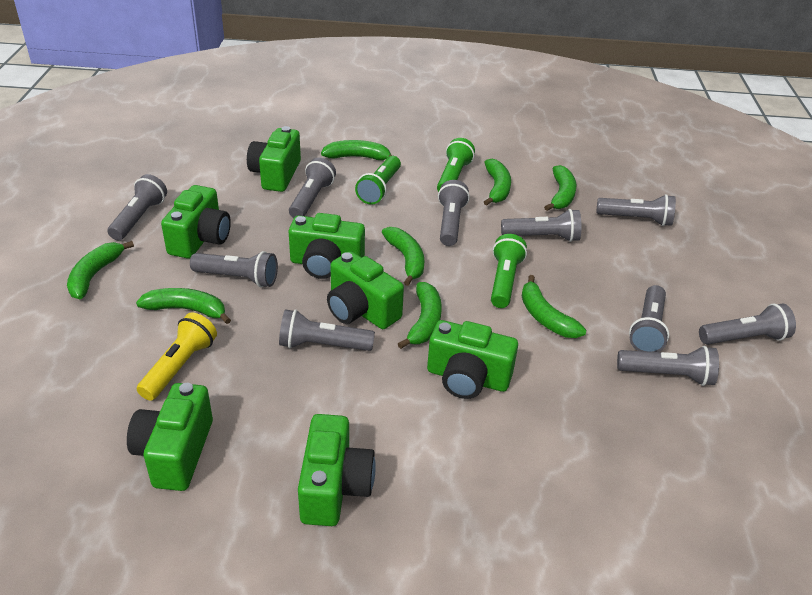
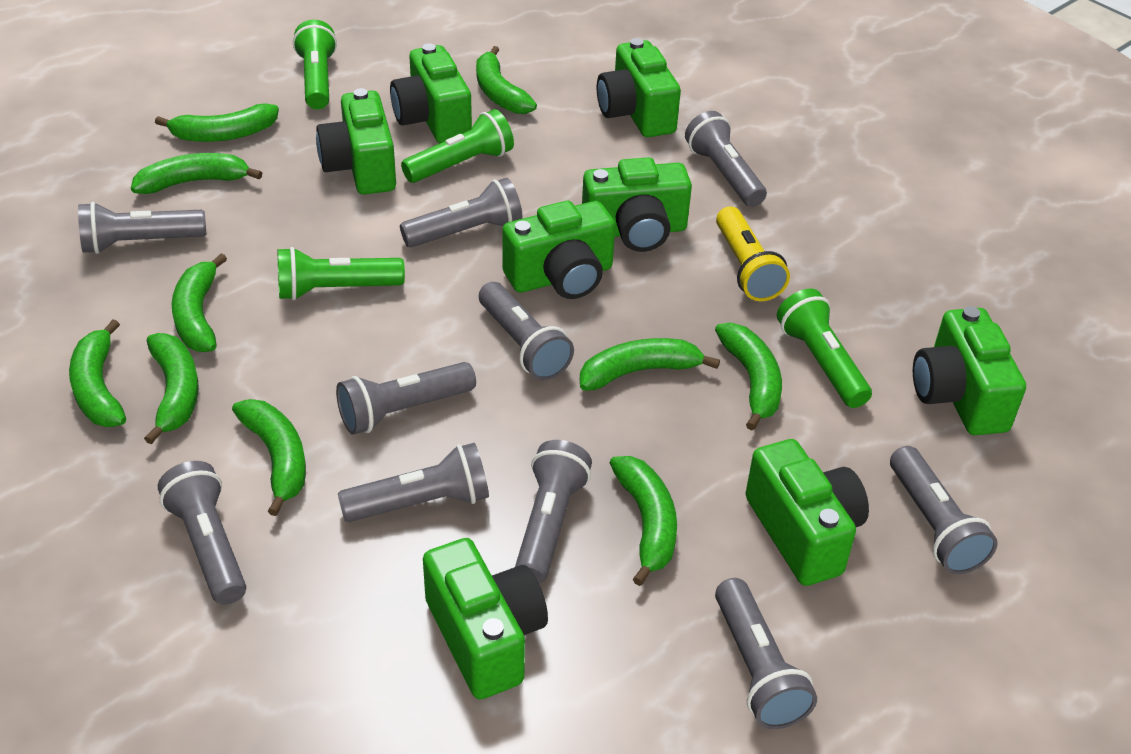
green banana: [67,241,134,299] [136,288,231,324] [321,140,393,160] [382,227,424,286] [398,282,442,349] [484,159,511,206] [522,275,586,338] [544,165,577,211] = 8 -> [69,319,126,427] [131,153,262,194] [144,333,199,444] [155,103,279,142] [172,253,227,352] [232,399,306,516] [476,46,537,114] [580,338,720,391] [610,456,677,586] [715,323,782,431] = 10
green camera: [127,383,213,491] [161,185,231,259] [247,126,301,192] [289,213,365,279] [298,414,376,526] [327,251,404,329] [427,320,518,399] = 7 -> [316,88,396,195] [390,43,472,143] [423,538,548,700] [502,201,615,299] [582,157,692,252] [597,38,681,137] [746,439,869,586] [913,306,1026,435] = 8
green flashlight: [355,156,401,205] [437,138,475,192] [491,234,527,308] = 3 -> [278,247,405,300] [293,20,337,109] [401,109,514,183] [777,289,872,408] = 4

